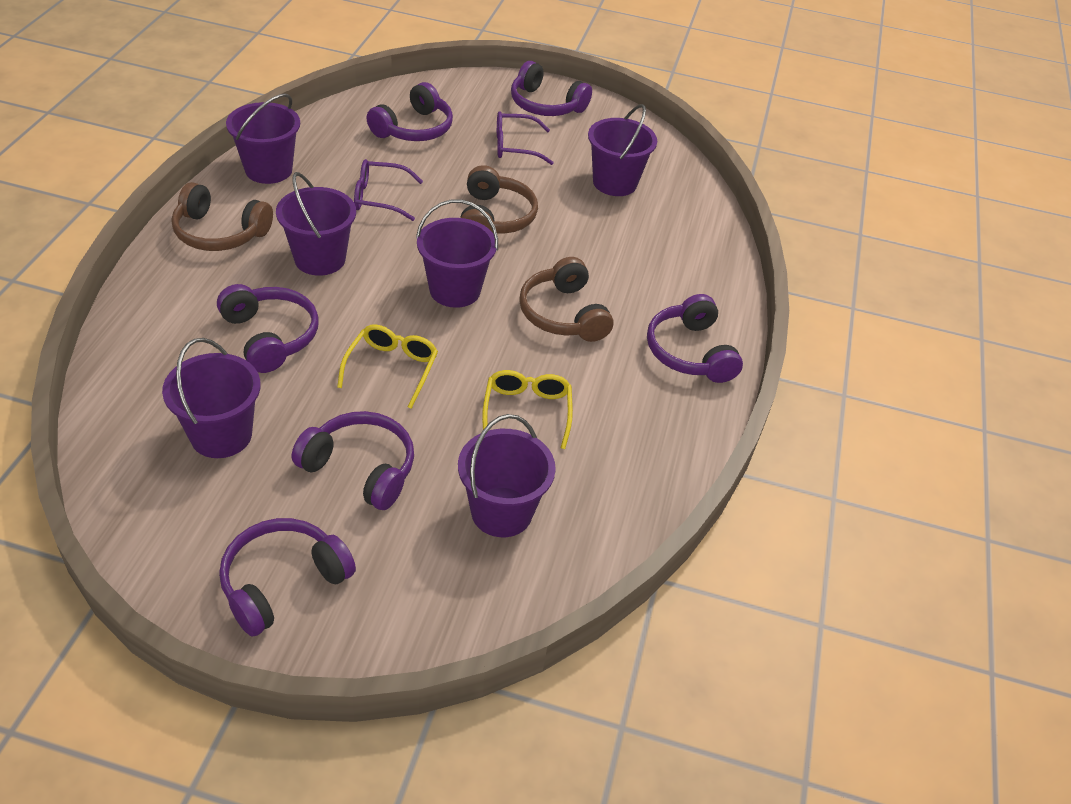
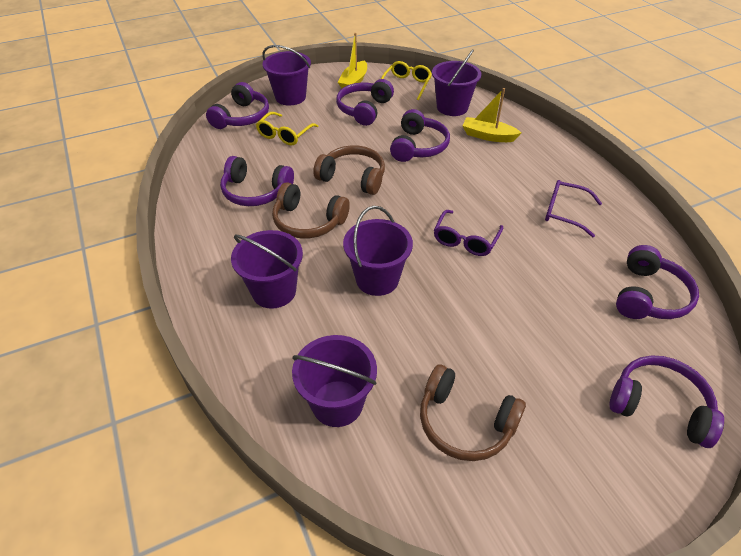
purple bucket: [162,338,260,458] [226,93,300,184] [276,172,356,276] [416,199,498,308] [458,414,556,537] [588,104,657,196] = 6 -> [231,230,303,309] [262,45,311,105] [292,335,377,427] [343,206,413,296] [432,49,481,116] = 5
yellow boat: none = 0 -> [338,33,367,88] [462,88,521,142] = 2

